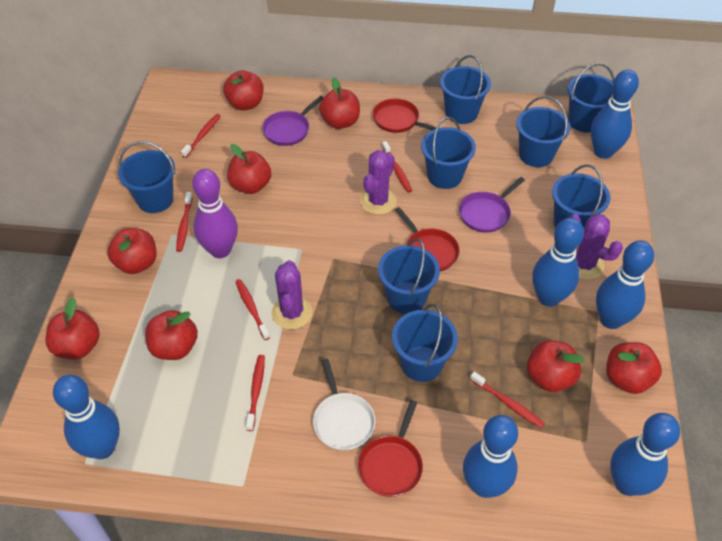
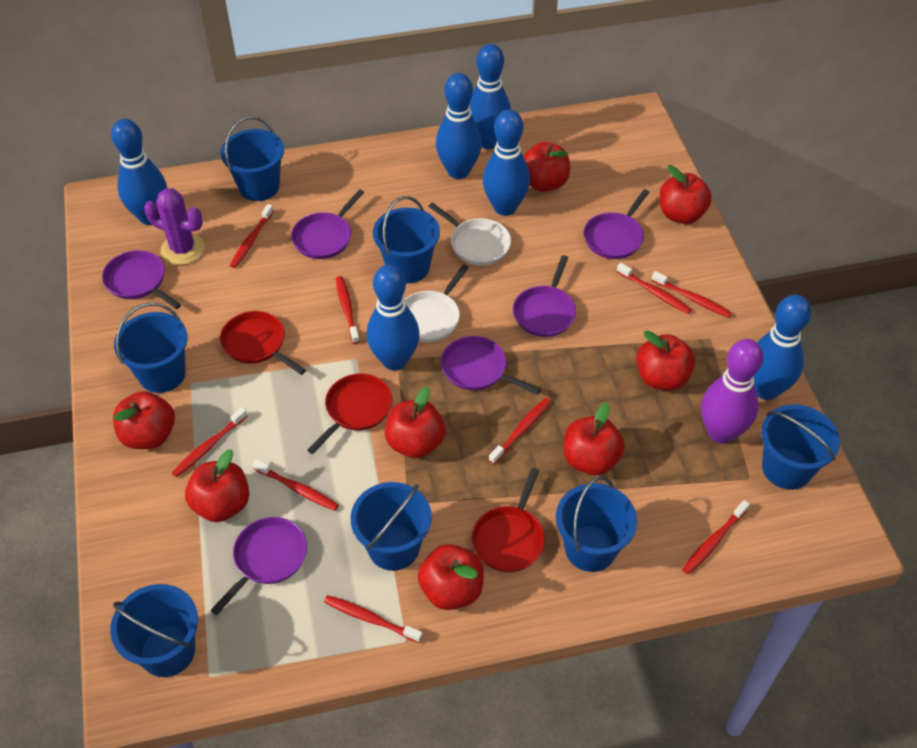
blue bucket: [118,141,175,213] [378,238,440,314] [392,304,458,382] [421,117,476,189] [440,55,491,124] [516,96,570,167] [552,164,611,229] [568,63,614,133] = 8 -> [110,584,198,677] [114,302,188,393] [221,116,284,201] [350,482,432,571] [373,196,440,283] [556,476,637,572] [761,404,840,490] = 7
purple cactus: [271,260,313,330] [360,150,397,215] [569,214,623,280] = 3 -> [144,188,205,265] = 1
purple pan: [262,96,323,146] [459,177,525,233] = 2 -> [102,250,181,309] [210,517,307,615] [291,189,364,259] [441,336,541,395] [513,255,576,337] [584,189,649,259] = 6
red toothbrush: [176,192,193,252] [181,114,221,158] [235,279,270,340] [246,355,265,431] [382,141,412,193] [470,372,545,428] = 6 -> [172,407,248,477] [230,204,274,268] [252,459,339,511] [324,595,423,643] [336,276,360,344] [489,398,551,464] [617,263,692,314] [651,271,732,318] [682,500,750,574] = 9
white pan: [313,359,375,451] = 1 -> [404,264,469,342] [428,202,511,265] = 2

